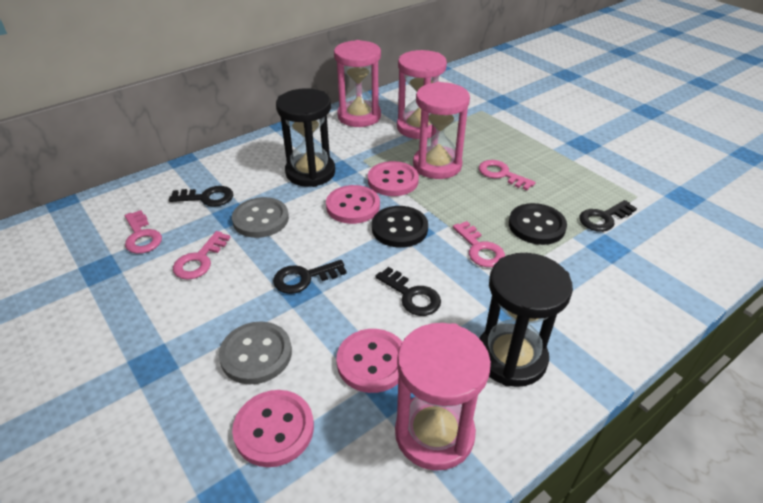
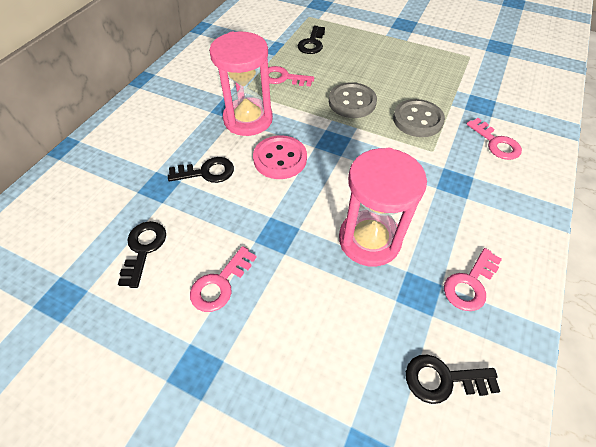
black button: [372,206,428,248] [509,203,567,245] = 2 -> none = 0
black hourglass: [276,88,335,187] [479,253,573,387] = 2 -> none = 0
pink button: [232,390,314,467] [326,185,380,224] [336,329,403,393] [368,161,419,196] = 4 -> [253,135,307,179] = 1
pink hourglass: [334,40,381,127] [395,323,491,471] [397,50,447,139] [413,82,470,179] = 4 -> [209,32,273,136] [339,148,427,267] = 2

